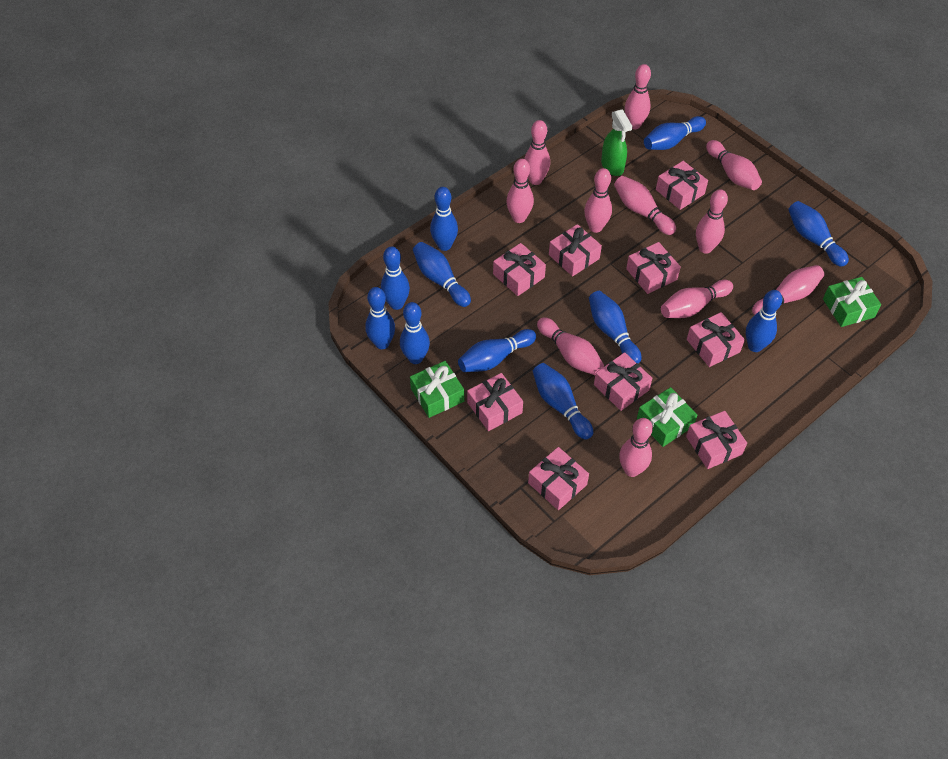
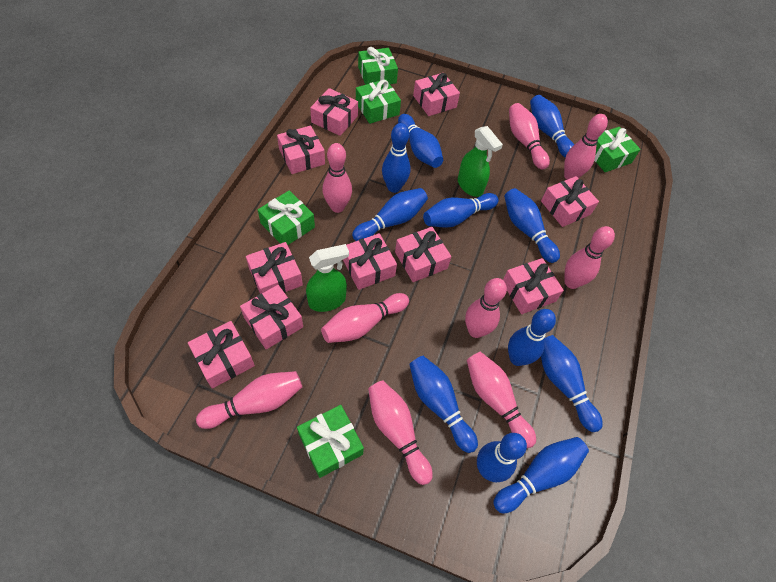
green gift: [410,361,464,418] [637,387,697,447] [823,277,881,327] = 3 -> [258,190,315,245] [297,405,364,478] [356,79,401,124] [358,47,398,85] [594,127,641,172] = 5
green spray bottle: [601,109,632,176] = 1 -> [306,244,349,312] [458,126,503,197] = 2
pink bowling pin: [506,159,534,223] [524,120,550,185] [537,317,604,375] [584,168,612,233] [614,176,676,235] [619,418,653,477] [625,64,651,129] [661,280,733,318] [696,189,728,254] [706,140,762,190] [752,265,825,315] = 11 -> [196,371,302,429] [321,293,409,343] [322,143,352,213] [368,380,433,485] [465,278,507,338] [467,351,536,448] [509,103,550,170] [564,114,608,180] [565,226,615,289] = 9
pink gift: [467,373,523,431] [493,243,546,296] [528,447,589,510] [549,224,602,276] [594,352,652,411] [626,242,681,294] [656,161,708,210] [686,411,747,469] [687,312,745,367] = 9 -> [188,321,255,388] [240,285,303,349] [246,242,303,294] [277,126,325,174] [310,88,358,136] [343,233,397,290] [395,227,451,282] [413,73,460,116] [503,258,564,314] [541,176,599,227] = 10

